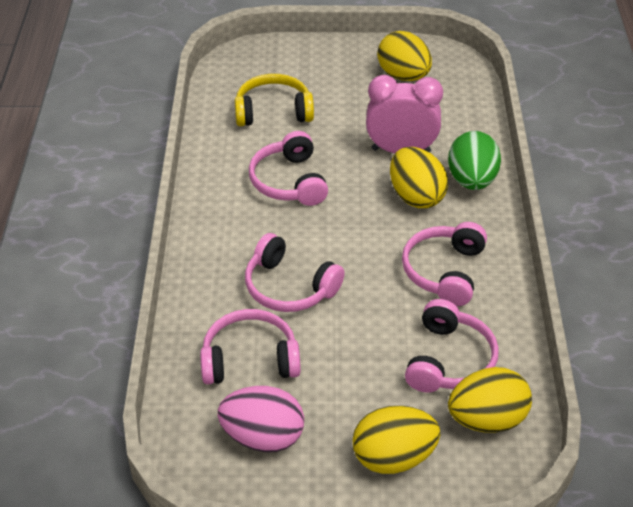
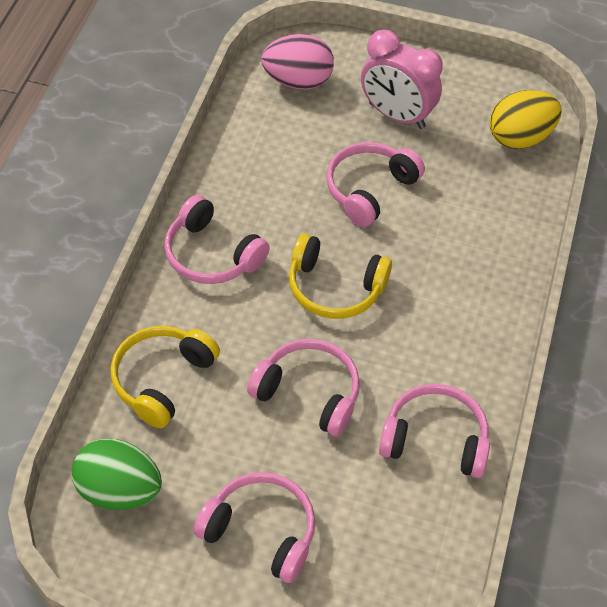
yellow egg: [352,406,440,474] [377,31,432,81] [390,147,448,208] [448,367,532,433] = 4 -> [490,90,562,149] = 1
yellow headphones: [234,74,314,126] = 1 -> [111,326,220,428] [289,234,392,319] = 2

